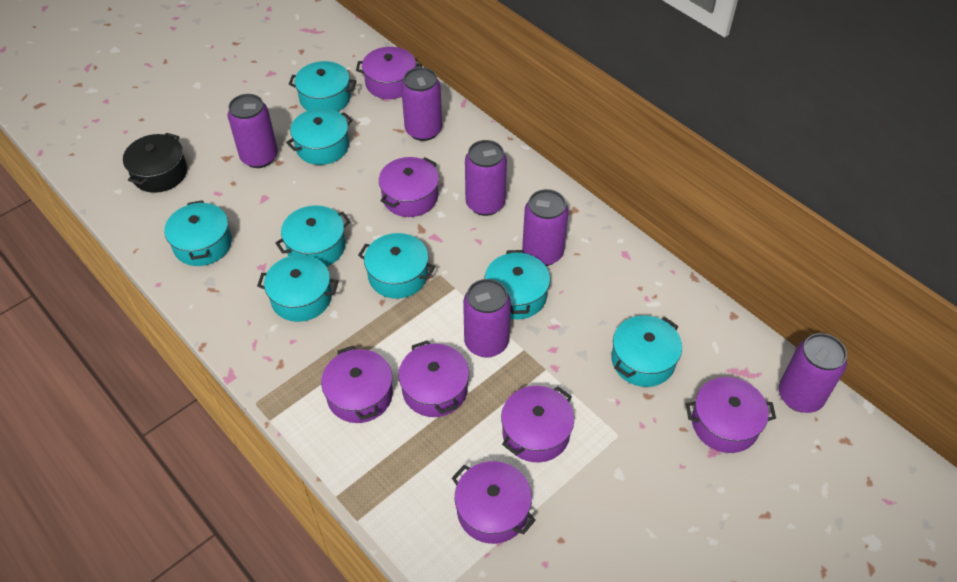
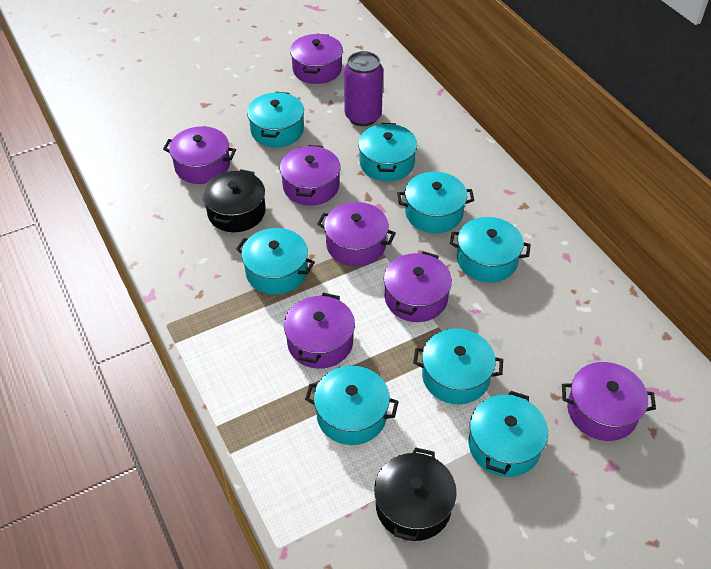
black pot: [123,133,187,193] = 1 -> [202,169,266,232] [374,447,457,541] = 2
purple can: [228,94,278,168] [401,67,442,141] [463,279,511,358] [465,140,507,216] [522,189,569,266] [779,333,847,413] = 6 -> [344,51,383,126] = 1

